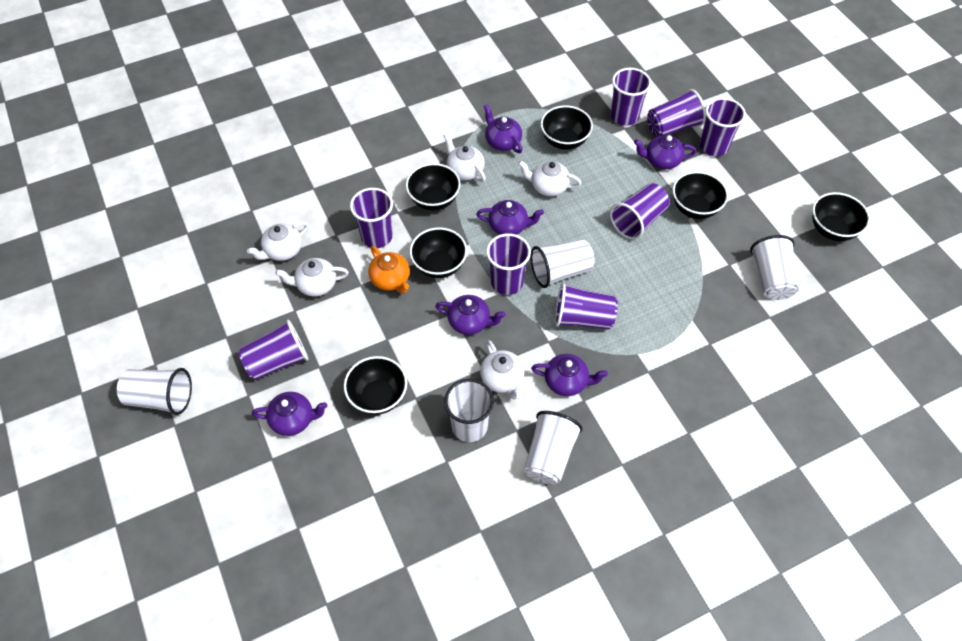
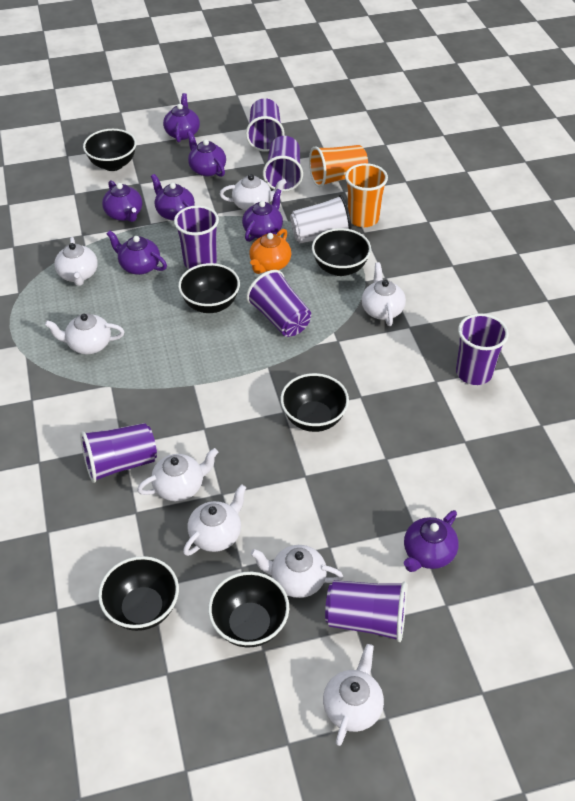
orange cup: none = 0 -> [309,145,368,187] [345,163,388,227] = 2
purple cup: [238,320,309,380] [350,188,393,248] [486,233,531,295] [555,283,618,329] [610,183,670,239] [611,68,651,126] [647,89,706,137] [700,98,746,156] = 8 -> [80,423,157,483] [174,205,219,269] [246,98,284,152] [246,270,311,337] [263,136,303,192] [325,580,407,642] [456,313,509,385] = 7
purple teapot: [252,392,327,436] [435,295,506,335] [476,200,544,235] [484,104,522,153] [531,354,608,396] [634,135,696,169] = 6 -> [102,180,142,222] [106,230,167,275] [151,174,195,221] [163,93,200,142] [187,131,226,177] [242,189,283,242] [404,510,459,572] = 7
white cup: [117,368,192,415] [444,379,494,442] [524,411,583,485] [530,239,595,288] [750,235,799,300] = 5 -> [290,195,352,244] = 1
white teapot: [247,221,309,261] [276,258,349,296] [443,133,486,182] [480,340,525,400] [518,161,582,196] = 5 -> [45,313,125,354] [54,237,98,286] [137,448,218,502] [183,484,247,556] [220,174,286,211] [250,545,344,598] [323,644,384,746] [362,262,406,326] = 8

